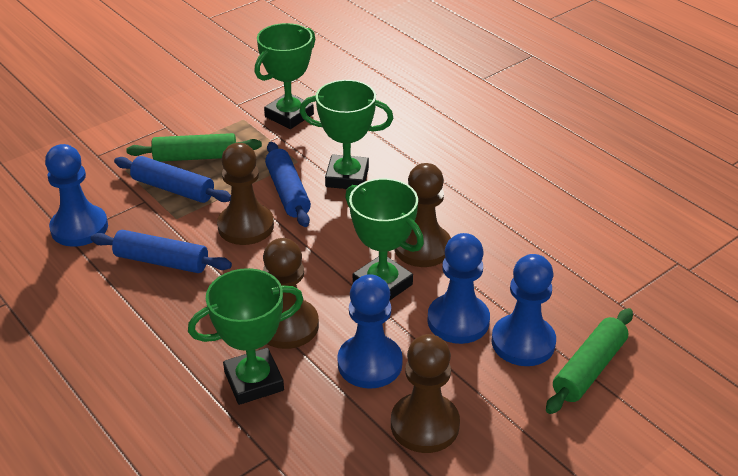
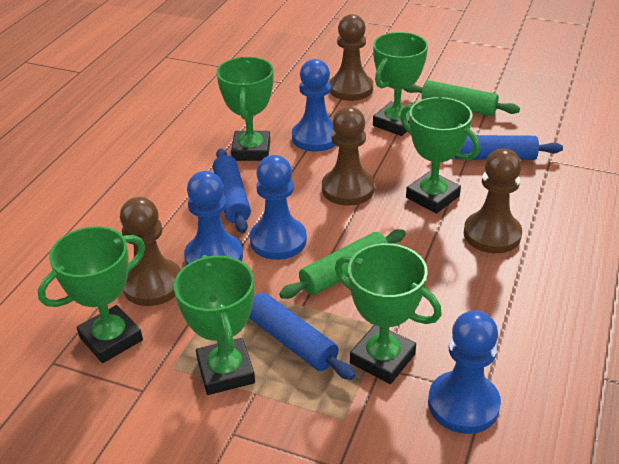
green trophy: [188,268,304,405] [254,23,315,129] [300,80,393,189] [345,178,424,301] = 4 -> [38,226,145,363] [174,255,255,395] [217,57,274,161] [335,243,442,384] [373,32,428,136] [400,97,480,213] = 6

